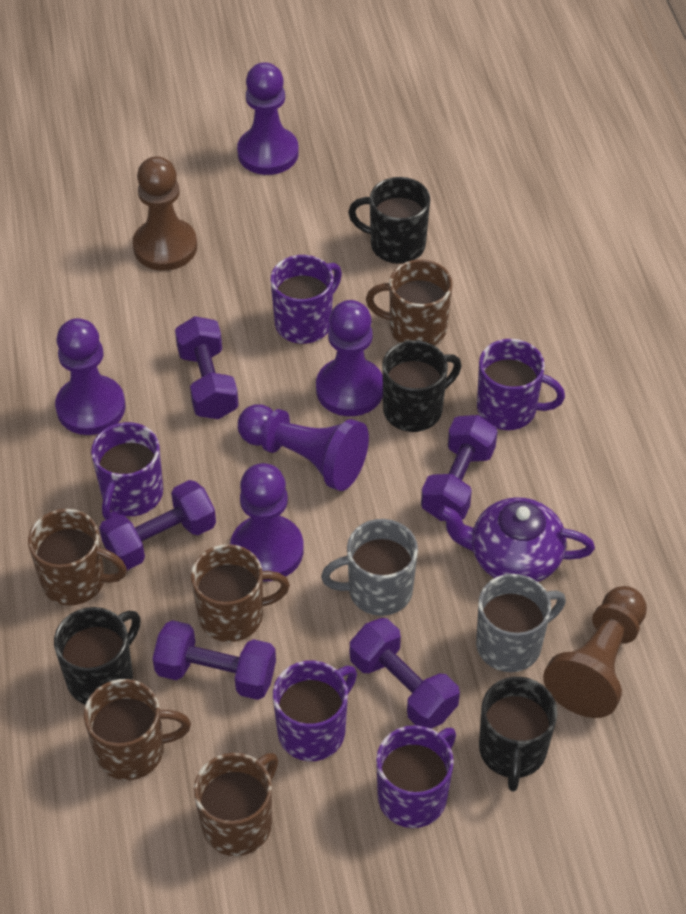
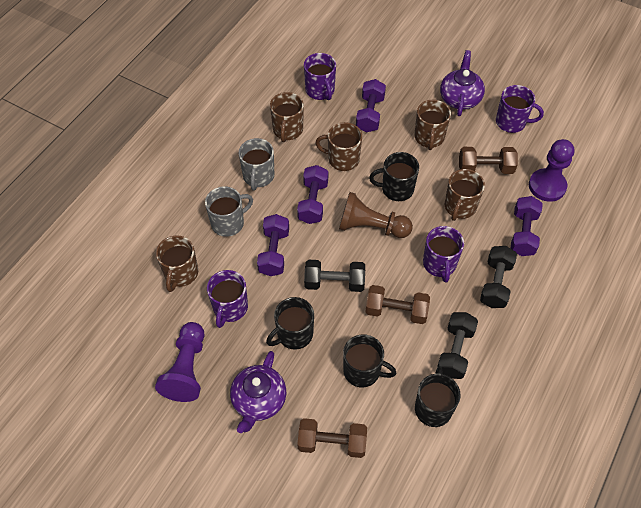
black dumbbell: none = 0 -> [304,260,365,292] [437,312,478,379] [480,246,517,308] = 3
brown dumbbell: none = 0 -> [297,418,367,458] [365,285,430,324] [459,147,518,174] = 3
brown pawn: [133,156,197,271] [543,586,647,718] = 2 -> [339,192,413,238] = 1
purple dumbbell: [99,480,216,570] [152,620,276,700] [175,316,239,419] [350,618,460,729] [421,415,498,521] = 5 -> [257,214,289,276] [297,165,328,224] [356,79,386,132] [511,196,543,256] = 4
purple mug: [91,422,163,520] [271,255,342,344] [273,660,357,761] [376,725,456,828] [477,339,565,430] = 5 -> [207,270,248,328] [304,53,336,100] [423,226,464,283] [496,85,544,133] = 4
purple pawn: [55,318,125,435] [230,463,304,581] [237,62,299,175] [238,404,369,491] [316,300,383,416] = 5 -> [155,322,205,402] [529,139,574,202] = 2
purple teapot: [438,497,595,582] = 1 -> [230,351,286,433] [440,50,485,116] = 2

